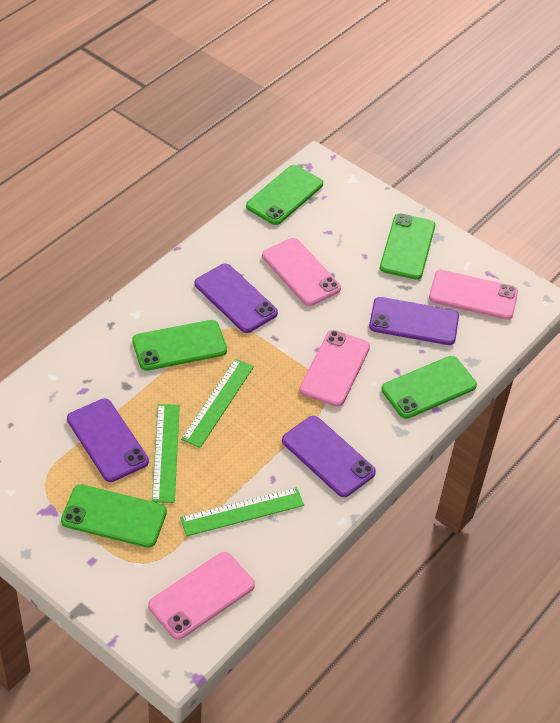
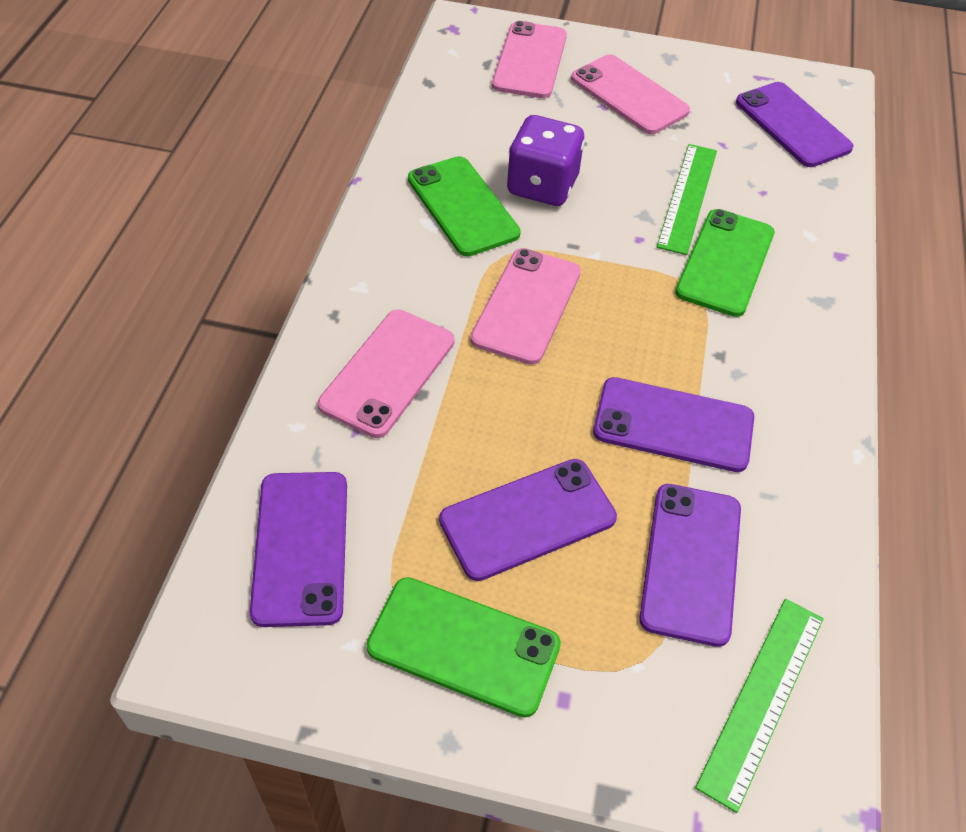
green phone: [61,484,167,548] [132,320,227,371] [246,165,323,225] [380,213,435,280] [381,356,477,419] = 5 -> [366,577,561,718] [408,156,521,256] [675,209,775,317] = 3
green ruler: [152,404,180,503] [180,487,304,536] [181,359,254,448] = 3 -> [657,144,717,255] [695,599,823,813] = 2
purple dice: none = 0 -> [507,115,585,206] = 1
purple phone: [67,399,149,482] [195,264,278,333] [282,416,376,497] [369,297,459,345] = 4 -> [250,472,347,627] [439,459,617,581] [593,377,754,472] [639,484,741,647] [736,82,854,167] = 5

